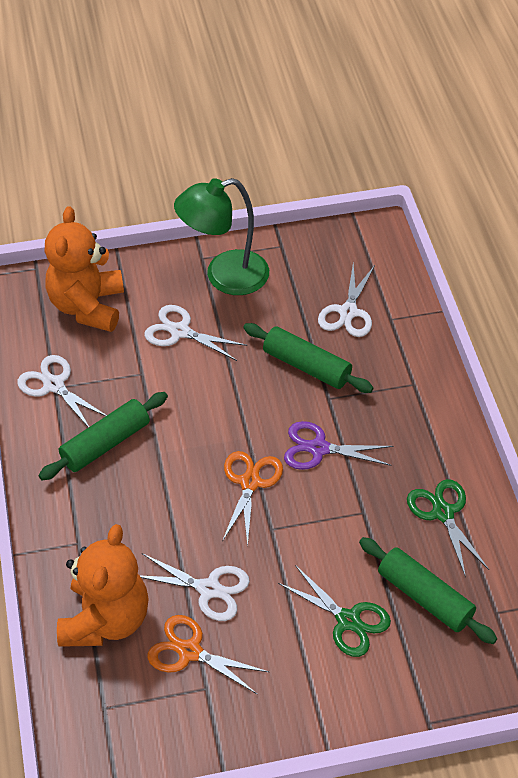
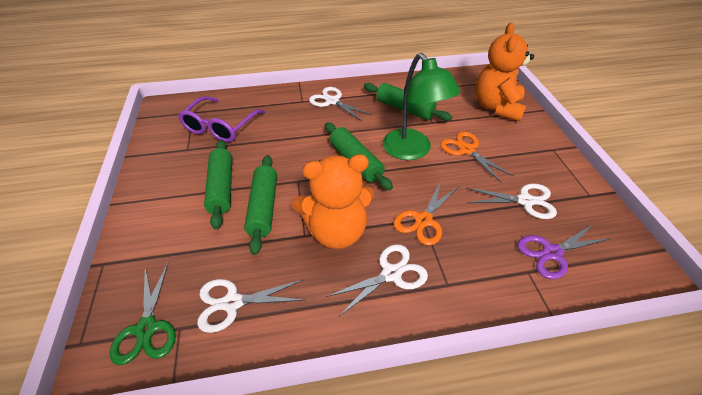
green rolling pin: [38,392,168,480] [243,323,374,393] [359,537,497,644] = 3 -> [204,140,232,229] [244,155,277,255] [325,122,393,190] [364,83,452,121] = 4
green scissors: [278,565,391,657] [407,479,489,578] = 2 -> [110,262,176,365] = 1
purple glasses: none = 0 -> [178,96,266,142] = 1

